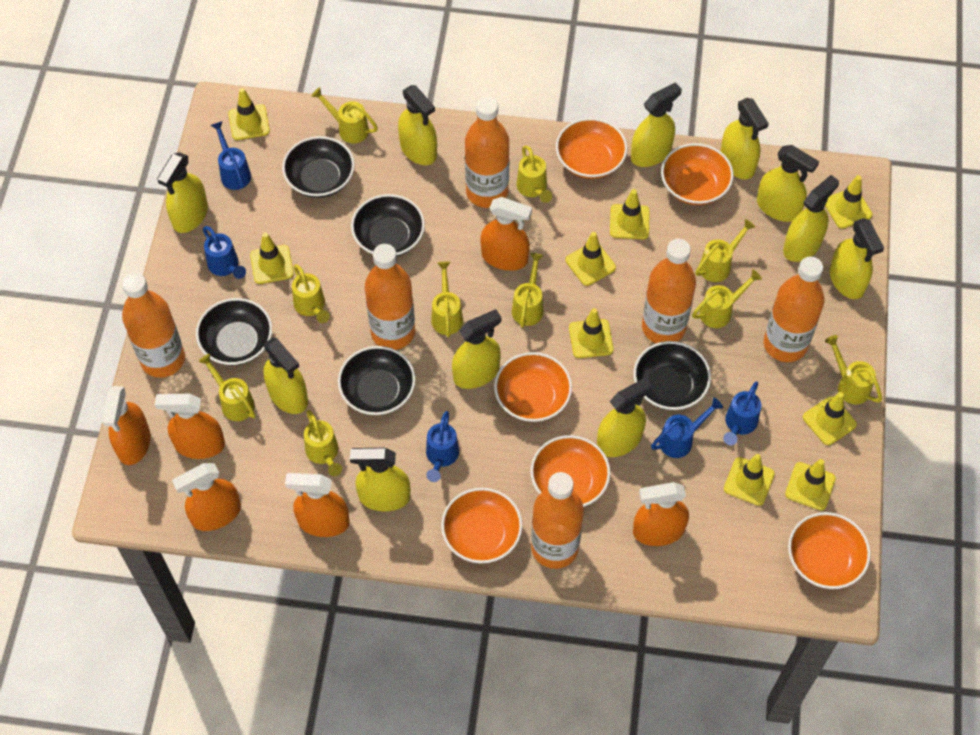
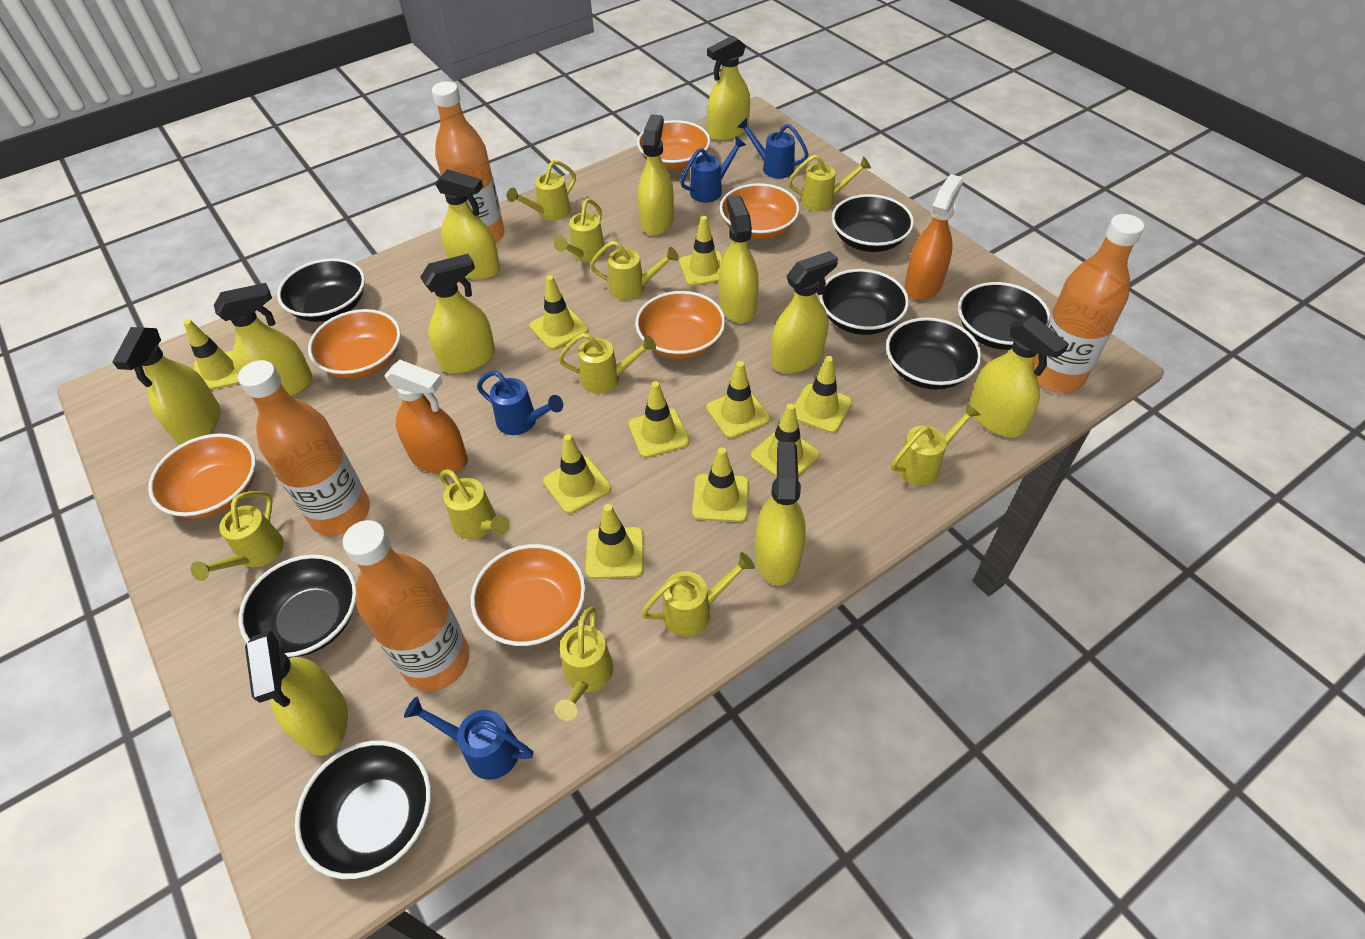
black bowl: [196,298,272,365] [282,136,355,198] [338,346,416,415] [351,194,425,256] [633,341,711,410] = 5 -> [239,554,356,658] [277,258,365,322] [295,740,431,879] [819,269,909,335] [832,194,914,252] [886,317,982,390] [958,282,1051,350] = 7
blue watering can: [203,226,246,279] [211,121,251,190] [426,411,459,482] [651,398,723,458] [723,381,761,445] = 5 -> [404,696,533,780] [477,371,563,435] [680,137,746,203] [737,118,809,179] = 4
orange bottle: [122,272,185,378] [365,244,415,350] [465,97,509,208] [531,472,584,569] [642,239,696,343] [764,256,824,362] = 6 -> [238,360,370,536] [343,520,470,691] [432,81,505,243] [1034,214,1144,393] = 4
orange spray bottle: [102,386,151,465] [155,394,225,459] [172,463,241,531] [285,473,349,537] [480,197,532,271] [633,482,689,546] = 6 -> [384,360,468,474] [905,174,963,300] = 2
yellow traffic cone: [228,88,270,140] [250,232,294,284] [566,232,616,286] [569,308,613,358] [610,189,650,239] [724,454,775,506] [785,459,836,510] [803,392,857,445] [825,175,872,229] = 9 -> [183,319,240,390] [530,275,589,350] [543,434,611,514] [586,504,644,579] [628,381,690,458] [679,216,723,286] [692,447,749,522] [706,361,770,439] [751,403,820,477] [795,356,852,433] = 10

